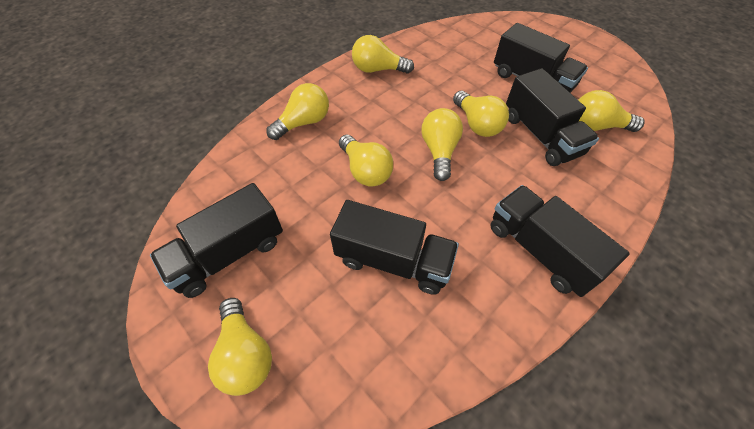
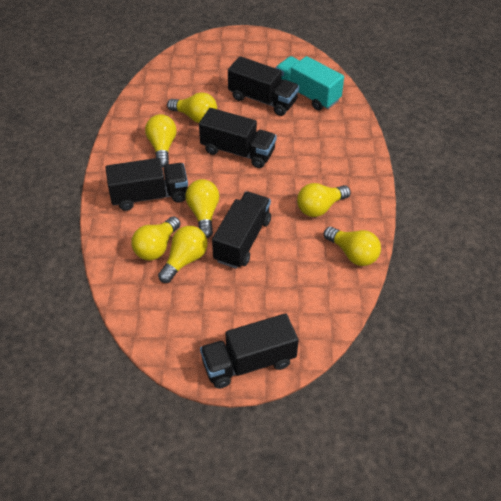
turquoise truck: none = 0 -> [276,56,344,111] = 1

